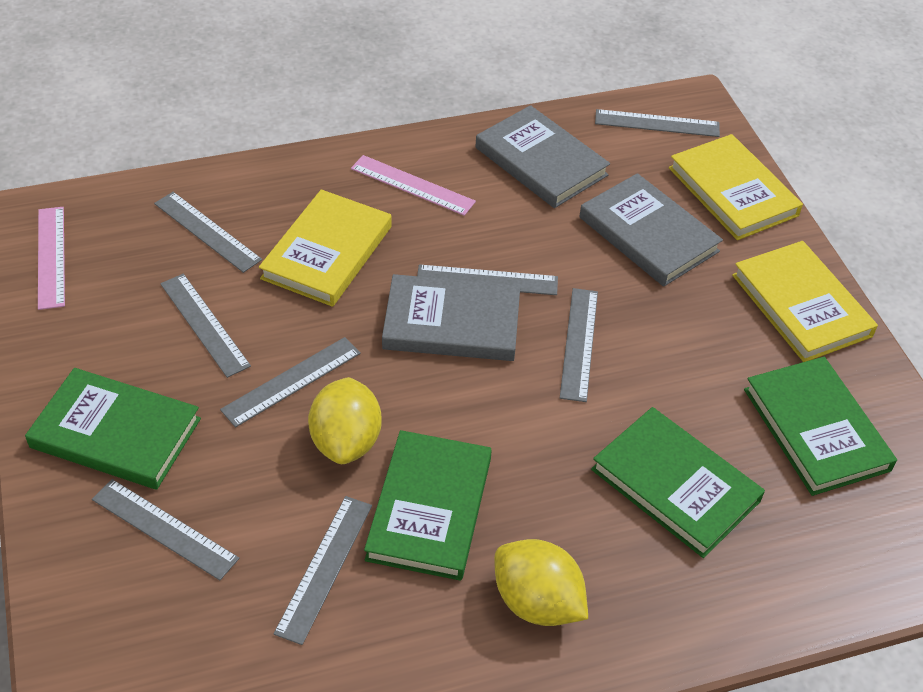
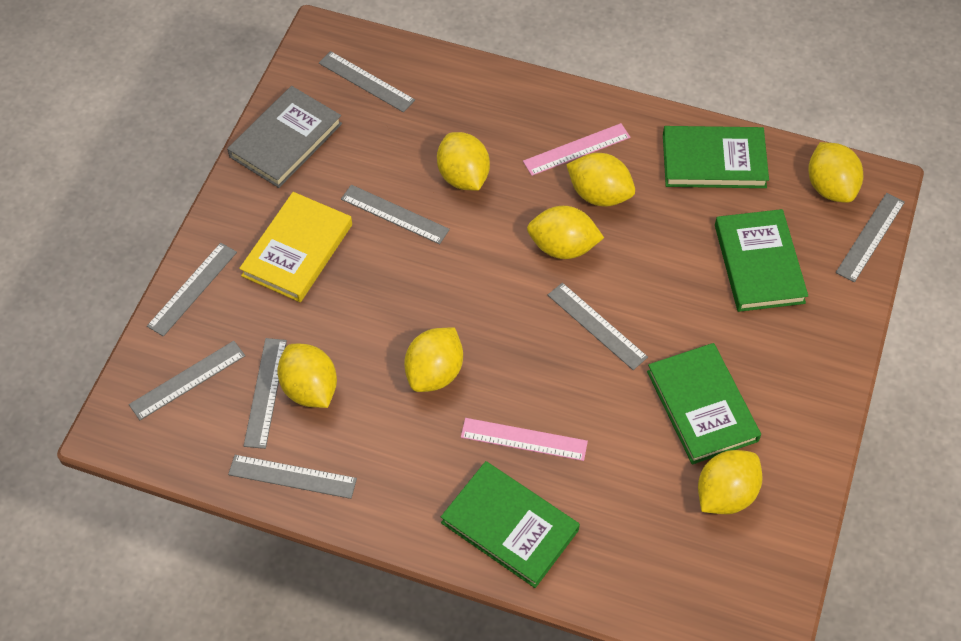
grey book: [382,274,520,361] [476,105,610,208] [579,173,723,287] = 3 -> [227,86,342,188] = 1
yellow book: [259,189,392,307] [669,134,803,240] [732,241,878,362] = 3 -> [239,192,352,302] = 1
yellow lemon: [308,377,382,464] [494,539,588,626] = 2 -> [277,344,337,408] [404,327,463,392] [437,132,490,191] [527,206,604,259] [566,153,635,207] [698,450,762,514] [808,142,863,203] = 7

